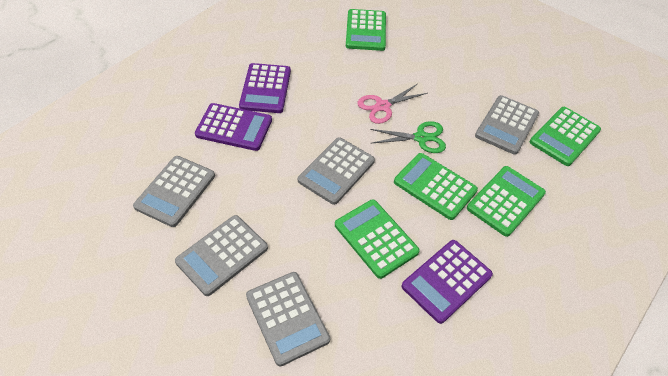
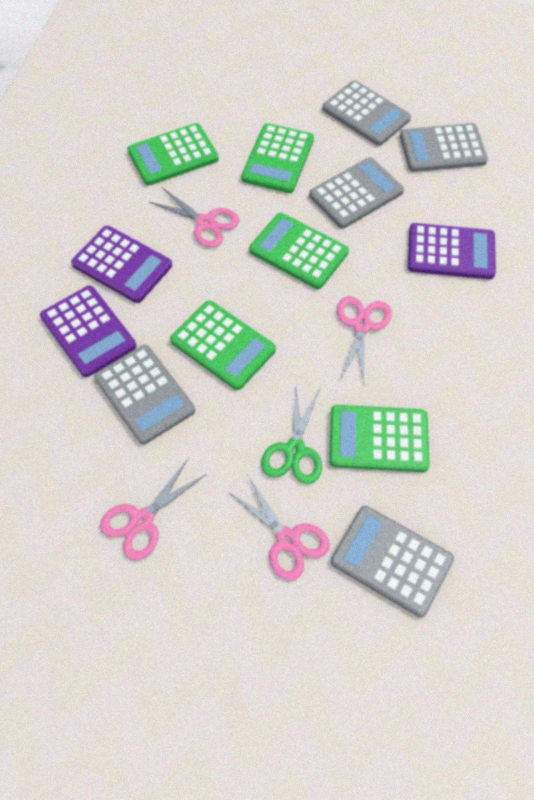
pink scissors: [357,84,428,124] = 1 -> [100,459,207,561] [149,188,239,248] [227,474,330,581] [337,296,392,383] = 4

